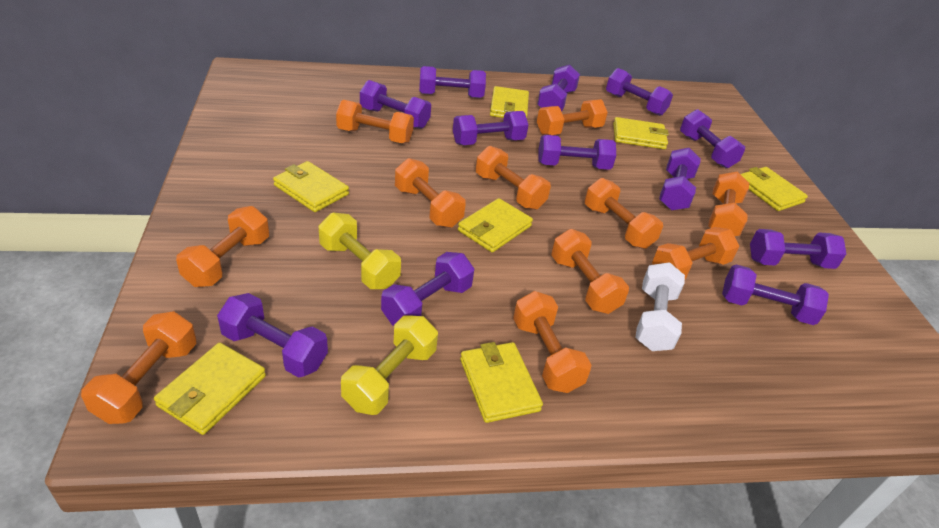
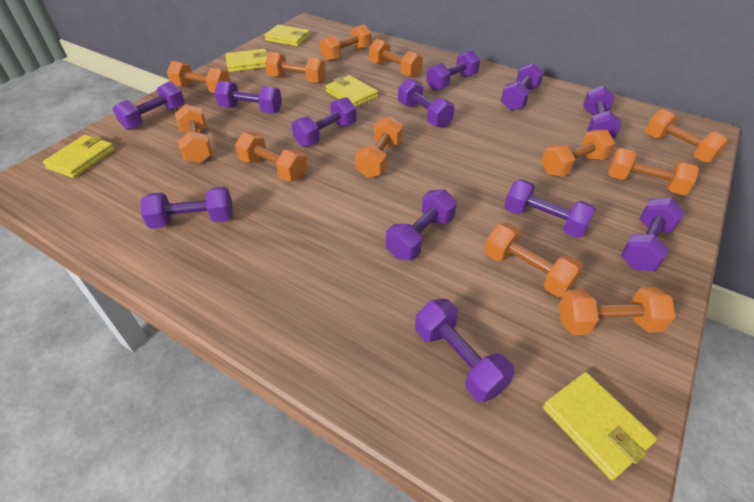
orange dumbbell: [81,311,196,424] [176,206,269,287] [336,100,414,143] [395,158,466,228] [476,146,551,210] [513,291,591,393] [537,99,608,135] [551,229,629,314] [585,178,663,249] [652,227,739,279] [708,172,749,236] = 11 -> [167,61,231,93] [175,104,212,163] [235,132,307,182] [265,52,326,84] [319,24,371,62] [355,116,403,178] [369,39,423,78] [484,223,583,297] [541,130,615,177] [559,287,676,335] [607,148,699,195] [645,109,729,164] = 12
white dumbbell: [635,262,685,351] = 1 -> none = 0
yellow dumbbell: [319,212,401,289] [341,315,438,415] = 2 -> none = 0
yellow wallet: [154,343,266,435] [273,161,349,212] [458,198,533,252] [460,342,543,423] [490,86,529,118] [613,117,669,149] [741,167,808,211] = 7 -> [43,135,115,178] [225,49,268,72] [264,25,310,46] [325,75,378,107] [543,372,657,480] = 5

